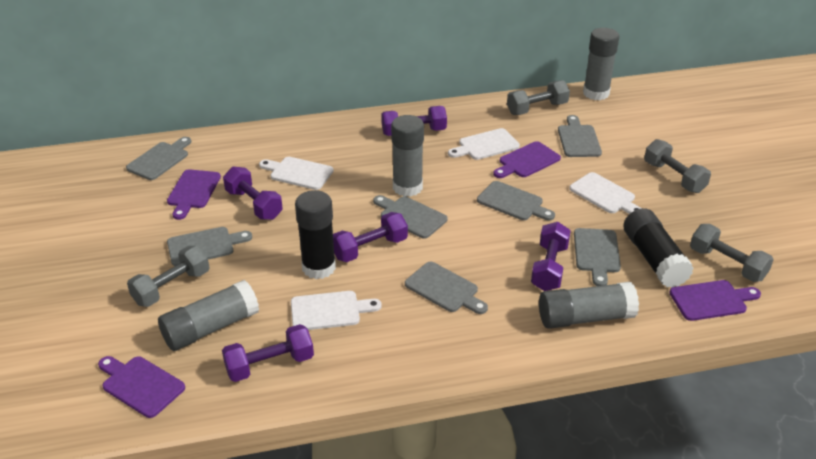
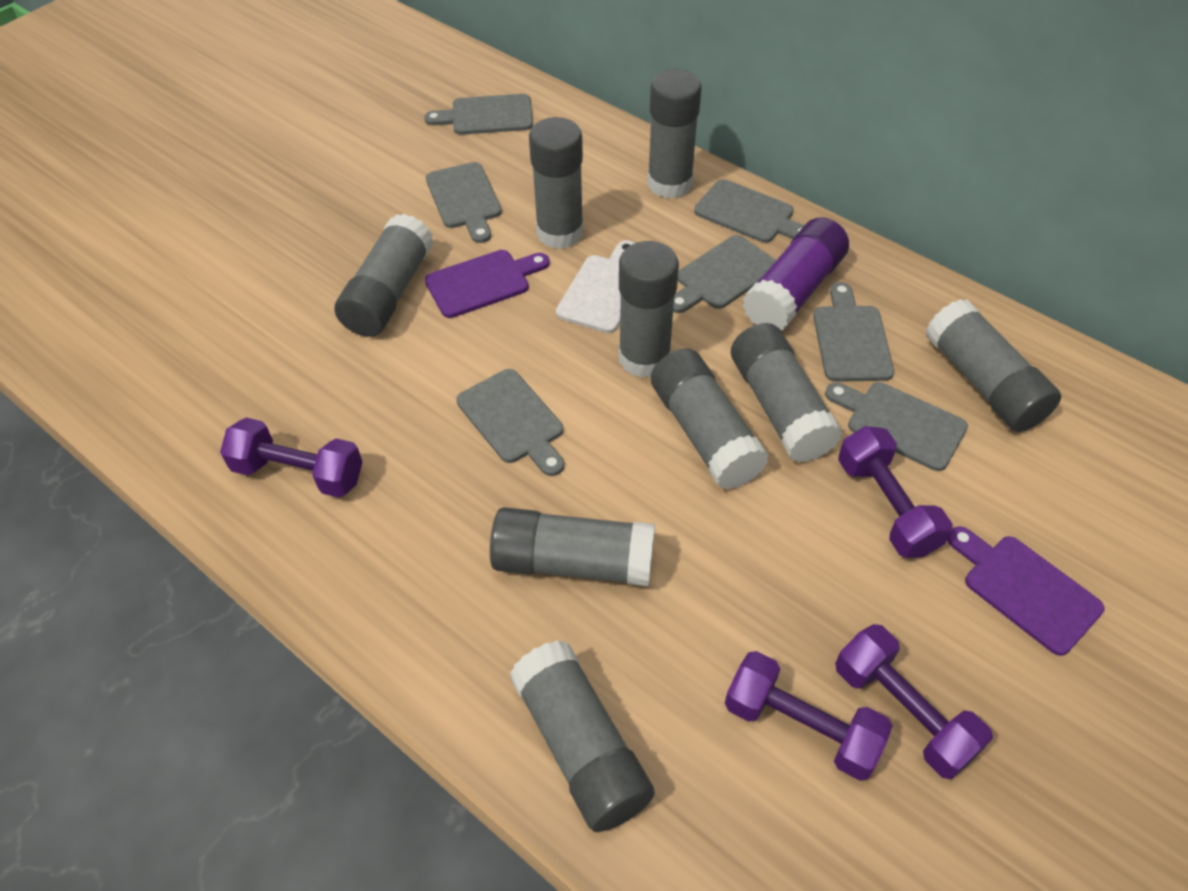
black glue stick: [295,190,336,279] [623,208,694,287] = 2 -> none = 0
grey dumbbell: [127,246,210,307] [507,80,570,115] [644,139,711,193] [690,224,774,282] = 4 -> none = 0
grey glue stick: [158,280,259,351] [391,115,424,197] [539,282,639,329] [583,28,619,100] = 4 -> [334,214,434,337] [490,507,655,586] [510,640,655,832] [529,117,584,249] [618,241,679,378] [647,69,702,199] [651,349,769,490] [731,323,843,463] [926,299,1061,432] = 9
purple cutting board: [98,356,185,418] [167,169,221,220] [493,141,561,178] [669,280,761,321] = 4 -> [425,250,550,318] [947,526,1104,656] = 2
purple dumbbell: [222,324,314,382] [223,167,283,220] [333,212,408,262] [381,106,447,136] [531,222,571,291] = 5 -> [220,418,362,498] [725,651,893,781] [835,624,993,779] [838,426,952,558] = 4
purple glue stick: none = 0 -> [743,217,849,330] = 1
white cutting board: [259,157,334,190] [291,291,382,330] [448,128,520,160] [569,172,642,214] = 4 -> [556,240,635,333] = 1

